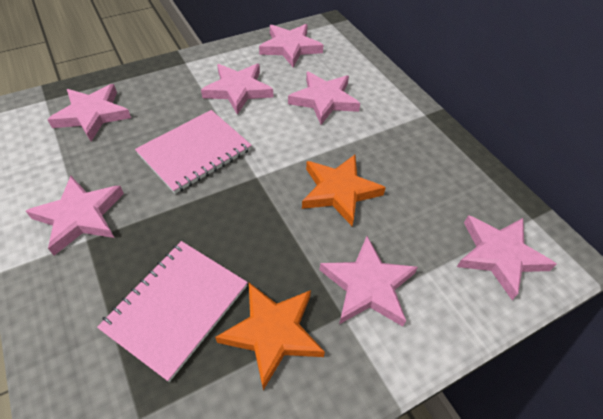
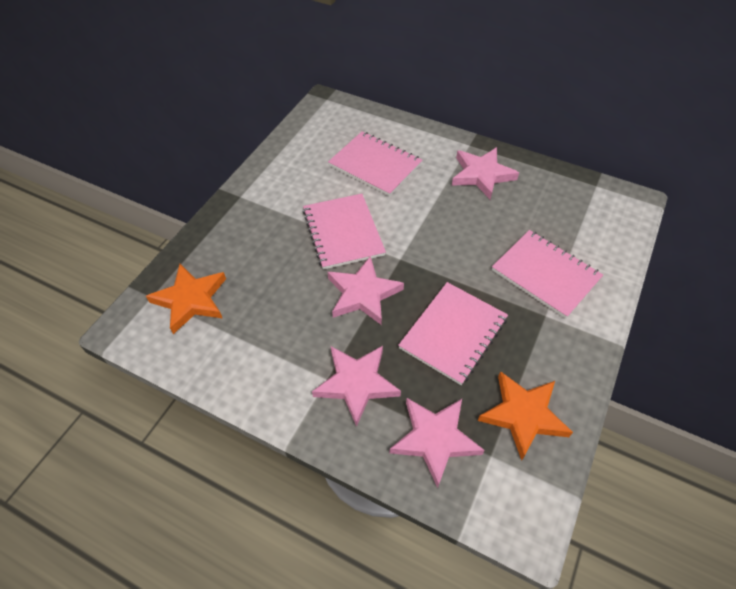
pink notebook: [97,241,248,382] [135,110,252,194] = 2 -> [303,194,386,270] [328,131,422,196] [398,282,508,385] [492,230,603,319] = 4
pink star: [26,176,124,255] [47,84,131,141] [201,64,273,115] [259,24,323,67] [288,71,360,125] [320,236,418,327] [457,215,557,300] = 7 -> [312,346,401,427] [328,256,404,325] [389,398,485,488] [452,147,519,200] = 4

